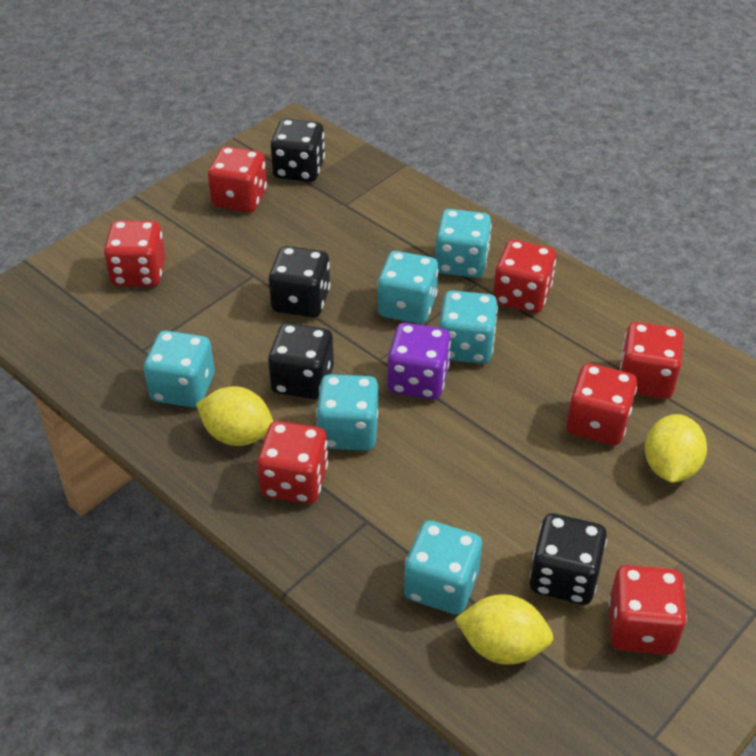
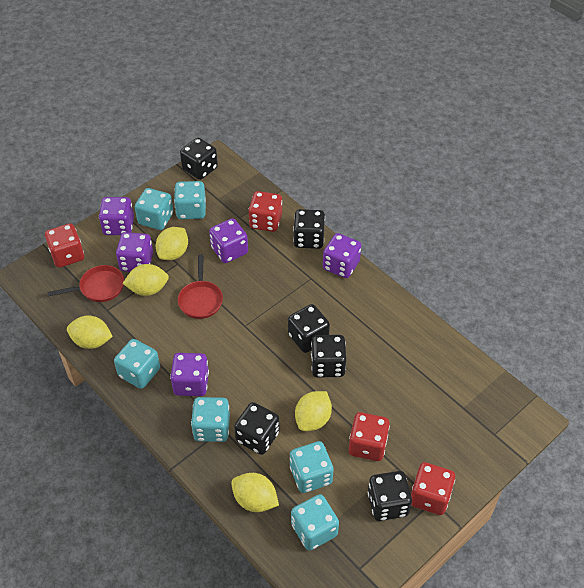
black dice: [268,323,334,400] [269,246,330,318] [271,119,325,182] [529,513,607,605] = 4 -> [180,138,218,180] [234,402,280,455] [288,304,330,353] [293,209,325,249] [311,335,346,378] [368,471,412,521] = 6
purple dice: [388,323,451,399] = 1 -> [99,197,134,235] [116,232,153,272] [170,353,209,396] [209,218,248,263] [323,233,361,278] = 5
red dice: [104,220,166,287] [208,146,267,212] [257,421,328,504] [493,240,556,313] [566,363,637,445] [608,565,687,655] [620,322,683,399] = 7 -> [45,223,84,268] [248,191,282,232] [349,412,390,461] [411,462,455,515] = 4
red pan: none = 0 -> [48,265,124,302] [178,255,223,319] = 2
yellow lemon: [196,386,273,446] [455,594,553,665] [645,414,707,483] = 3 -> [67,315,113,349] [123,264,169,296] [156,227,188,260] [231,473,279,512] [295,391,332,431] = 5

